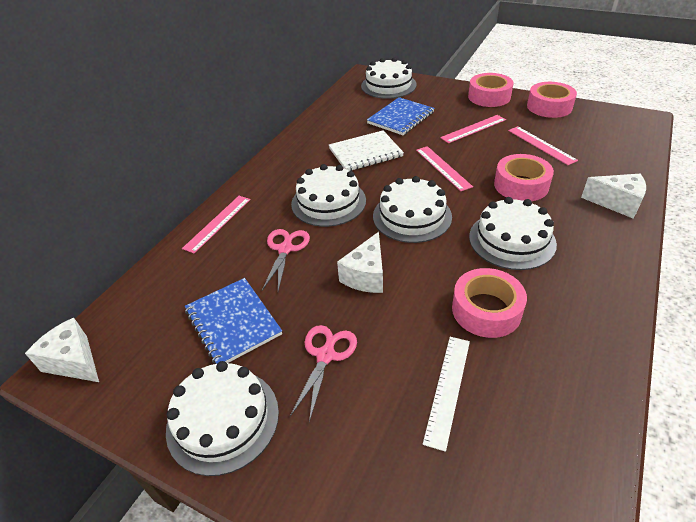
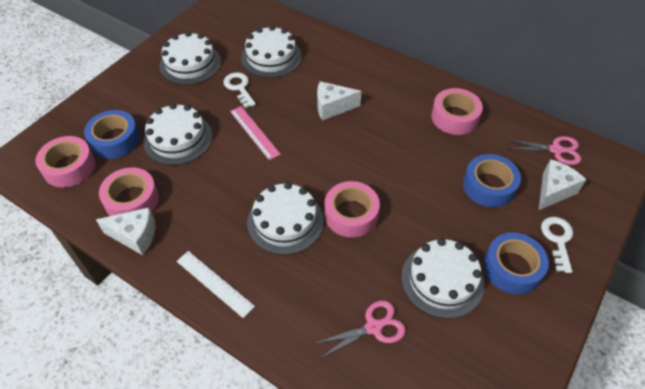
blue notebook: [185,278,282,364] [367,97,435,135] = 2 -> none = 0
blue tape: none = 0 -> [84,110,140,159] [463,154,521,208] [483,233,549,294] = 3
pink ruler: [182,196,251,253] [416,146,473,191] [440,115,506,143] [508,126,578,165] = 4 -> [230,106,281,160] = 1
white key: none = 0 -> [223,72,256,108] [541,217,573,273] = 2
white notebook: [329,130,404,171] = 1 -> none = 0

